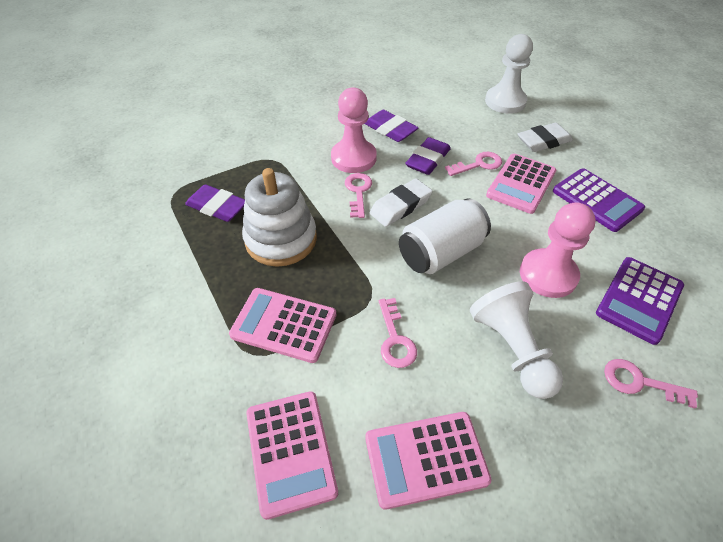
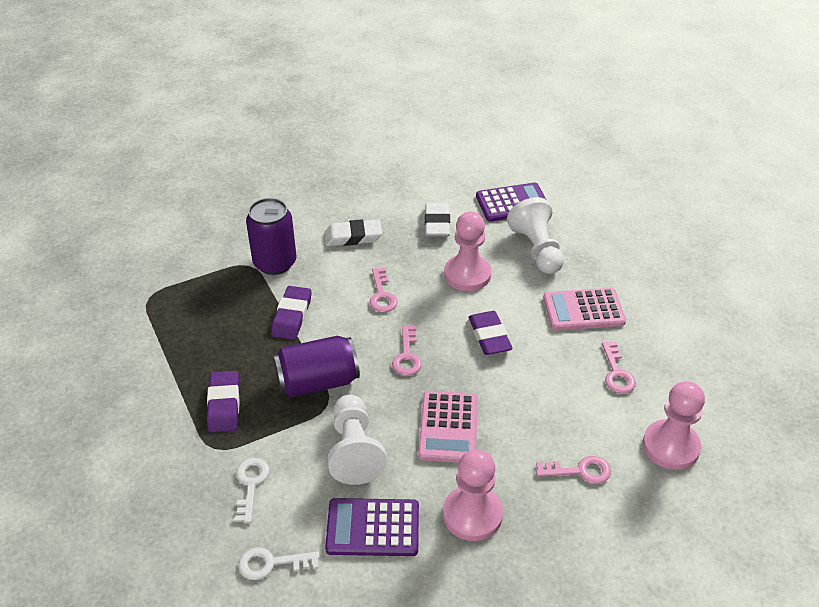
pink calculator: [229,288,336,363] [246,391,338,520] [365,412,492,510] [486,154,556,214] = 4 -> [418,391,478,463] [543,288,626,331] = 2
pink pawn: [331,87,377,173] [520,202,596,298] = 2 -> [443,449,503,541] [444,212,491,291] [643,381,705,470] = 3
purple can: none = 0 -> [246,198,296,275] [273,336,360,397] = 2
white can: [399,198,491,274] = 1 -> none = 0
white key: none = 0 -> [234,458,269,523] [238,547,320,580] = 2
white stacking toy: [242,168,317,267] = 1 -> none = 0

